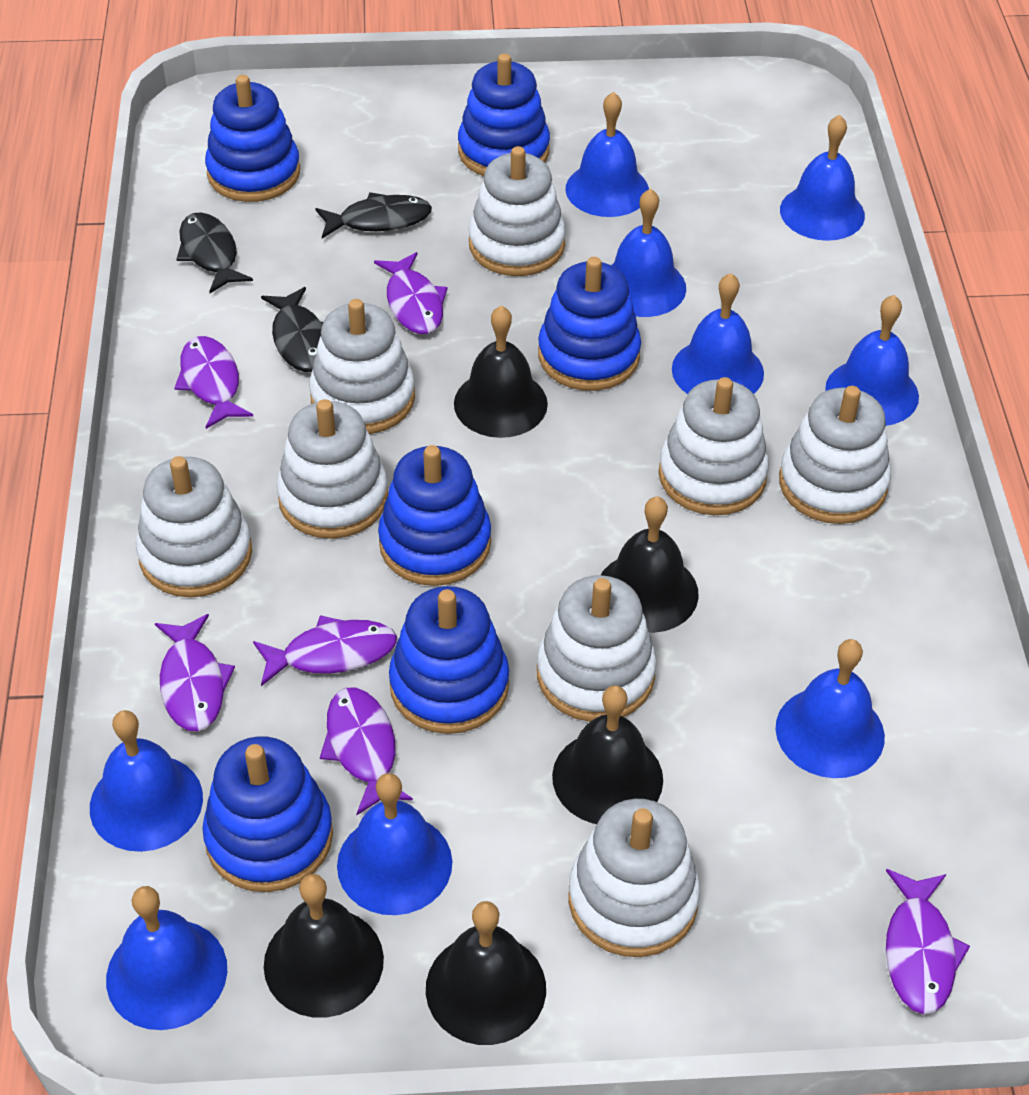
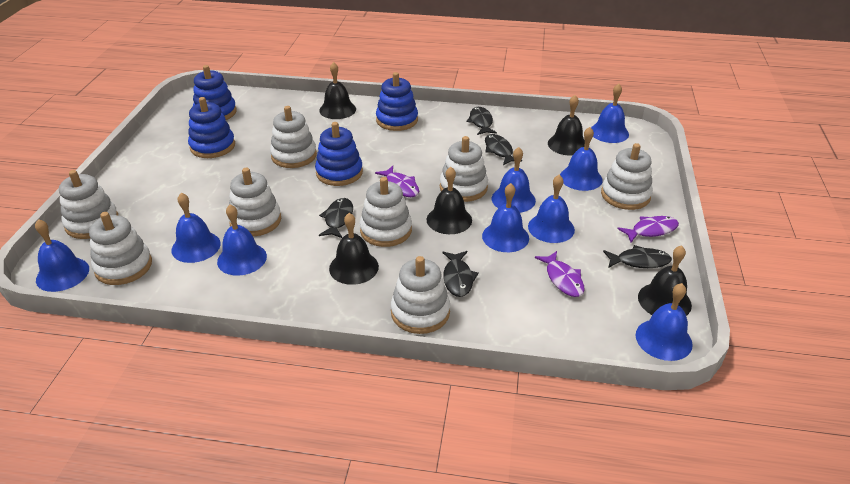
black fish: [177,212,253,293] [261,287,323,372] [315,192,432,238] = 3 -> [319,198,353,238] [442,251,479,297] [466,107,497,135] [485,134,522,165] [603,245,672,268] = 5
blue stacking toy: [202,736,333,892] [205,75,300,202] [378,445,491,586] [389,586,509,734] [458,53,550,176] [538,257,641,391] = 6 -> [188,97,235,158] [193,65,237,120] [315,122,363,186] [376,72,418,131] = 4
purple fish: [155,614,235,731] [174,336,253,429] [253,615,397,686] [320,688,413,815] [374,252,448,334] [886,869,970,1014] = 6 -> [375,166,419,197] [535,251,585,297] [617,216,679,243] = 3

